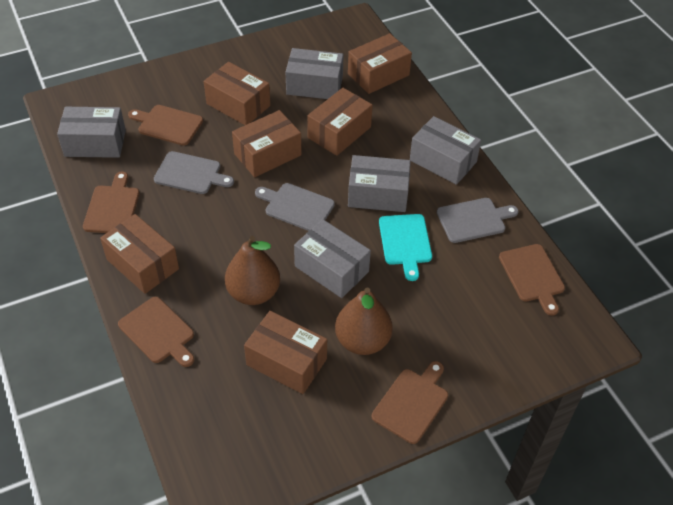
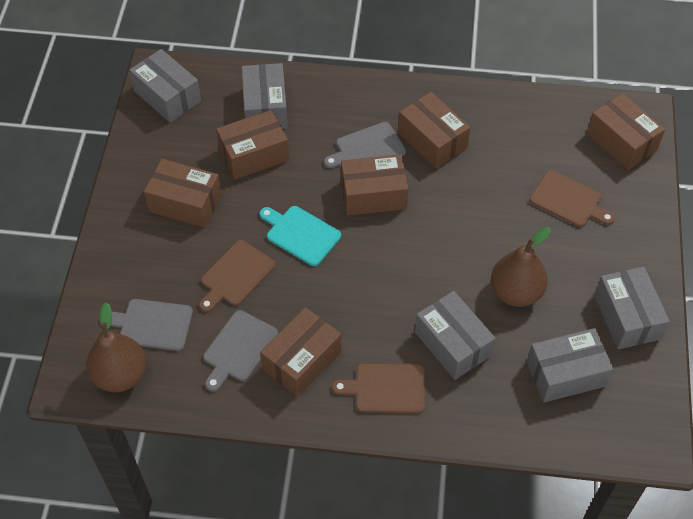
brown cutting board: [83,171,140,233] [118,297,194,367] [128,105,203,146] [372,361,448,444] [499,244,565,316] = 5 -> [199,240,275,312] [332,363,425,413] [529,170,615,227] = 3

